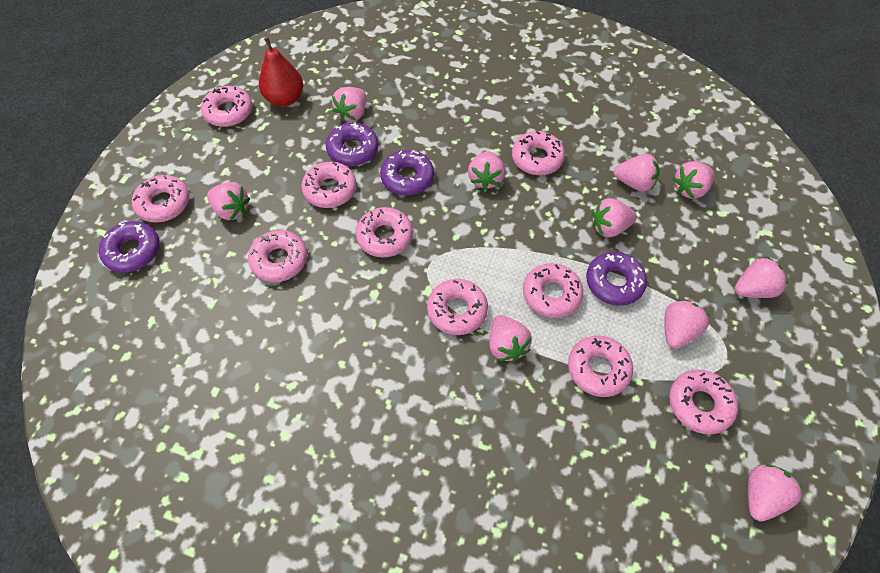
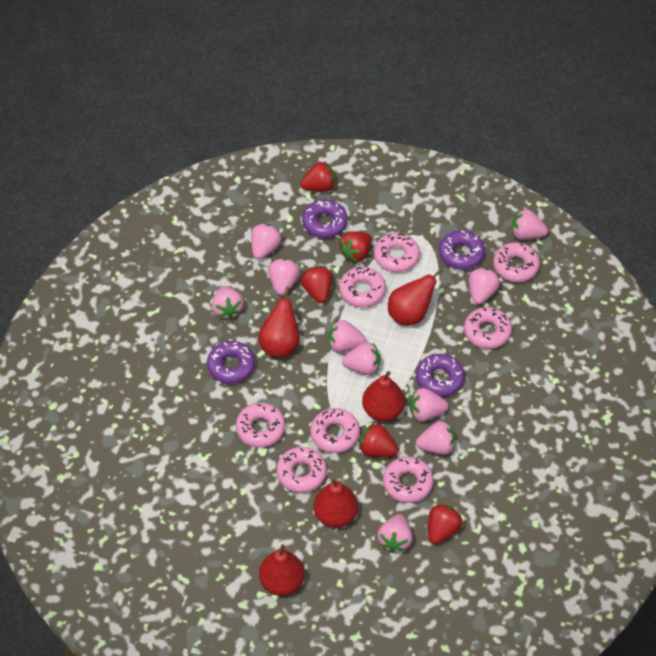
pink donut: [132,175,190,223] [201,86,253,127] [248,230,307,282] [301,162,356,208] [356,207,413,258] [427,279,488,335] [512,131,565,175] [523,263,584,318] [568,336,633,397] [669,370,738,435] = 10 -> [236,403,285,448] [276,447,327,493] [310,408,360,453] [339,267,386,307] [374,233,420,272] [383,457,434,503] [464,307,512,349] [493,242,540,282] = 8
red pear: [259,37,303,106] = 1 -> [258,287,300,358] [259,544,305,596] [313,478,358,528] [362,371,405,421] [388,268,443,326] = 5
red strawberry: none = 0 -> [300,161,336,192] [301,266,332,303] [338,232,372,262] [359,422,398,457] [428,503,462,544] = 5

